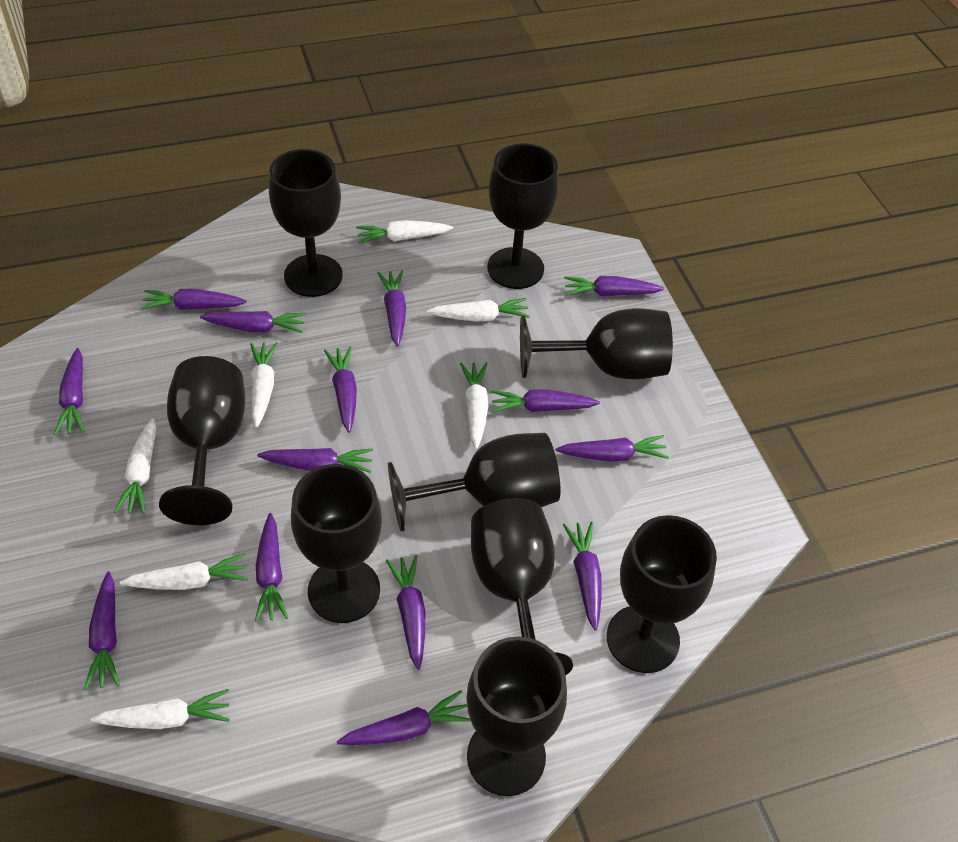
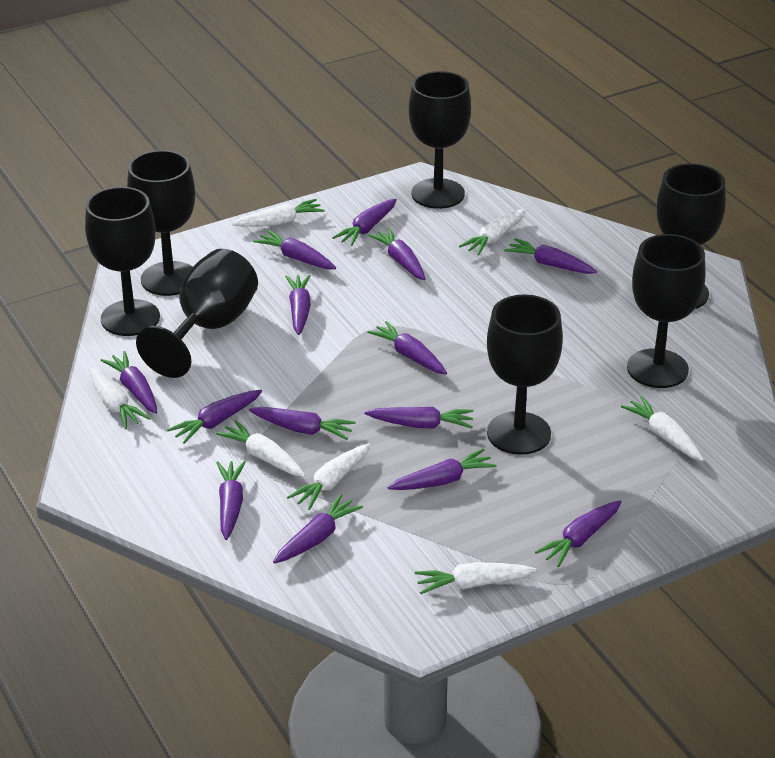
black goblet: [159,356,245,525] [269,149,343,297] [291,464,382,623] [388,433,561,532] [466,636,567,796] [471,498,573,676] [487,144,559,289] [520,308,673,379] [607,515,717,673] = 9 -> [85,187,160,336] [127,150,195,296] [136,249,258,378] [409,71,471,209] [487,294,563,455] [627,234,706,388] [656,163,726,309] = 7

